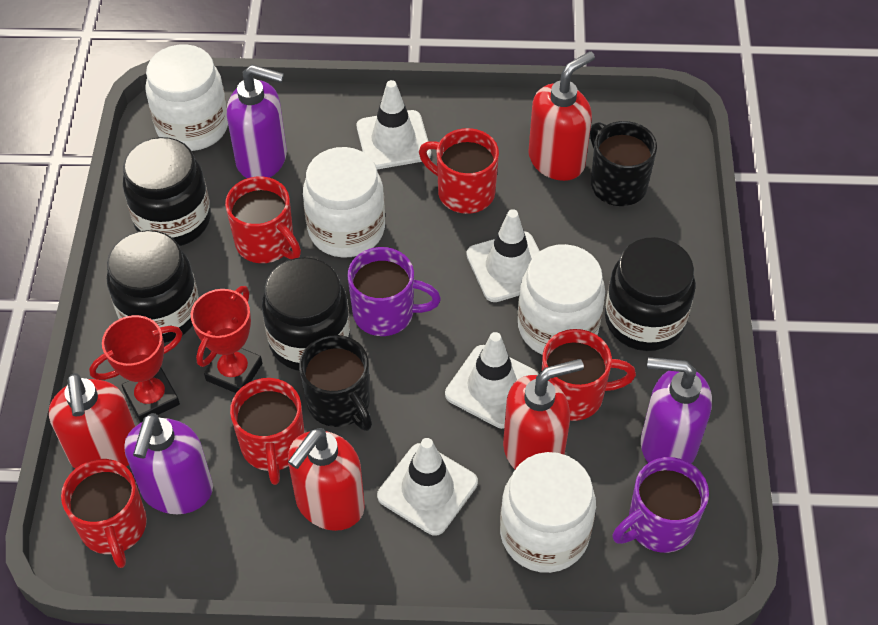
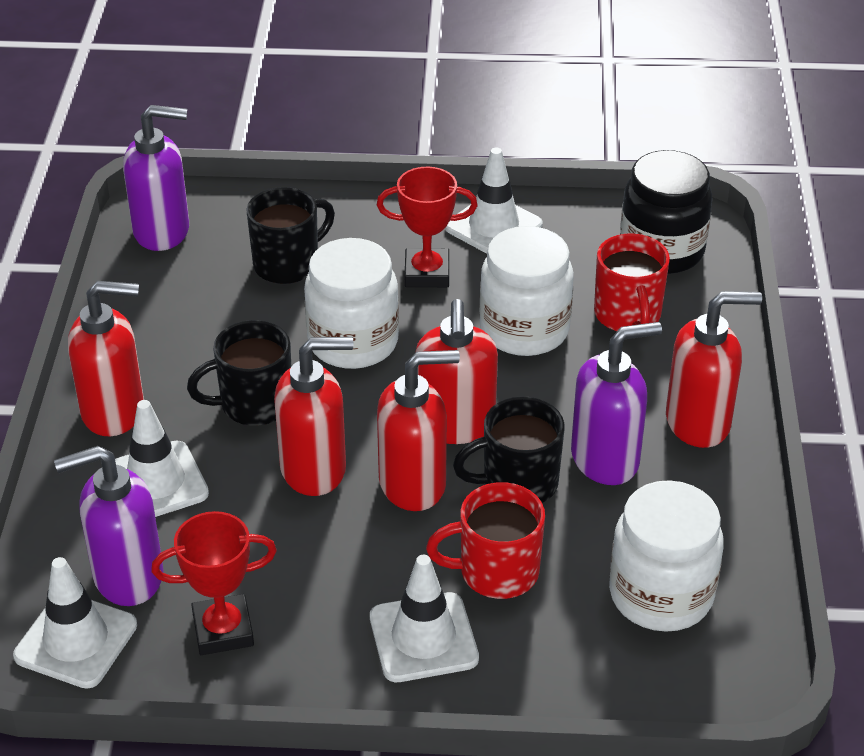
black jar: [107,230,199,343] [123,137,211,246] [262,257,350,371] [605,237,695,351] = 4 -> [620,150,713,274] = 1
black mug: [299,335,372,431] [590,121,657,206] = 2 -> [187,320,291,426] [246,187,335,284] [453,396,565,503] = 3
purple mug: [347,247,441,336] [613,457,709,553] = 2 -> none = 0
red mug: [61,459,147,568] [225,176,301,263] [230,378,305,485] [419,128,499,214] [542,329,636,421] = 5 -> [426,482,545,599] [594,233,670,331] = 2
red soap dispenser: [49,373,135,469] [288,428,365,531] [503,359,584,469] [528,51,595,181] = 4 -> [68,281,144,436] [274,337,354,496] [377,350,460,511] [415,299,498,444] [666,291,762,448] = 5
white jar: [145,44,228,151] [303,147,385,258] [500,452,596,573] [518,244,605,355] = 4 -> [304,238,399,369] [479,226,574,356] [609,480,724,632] = 3

